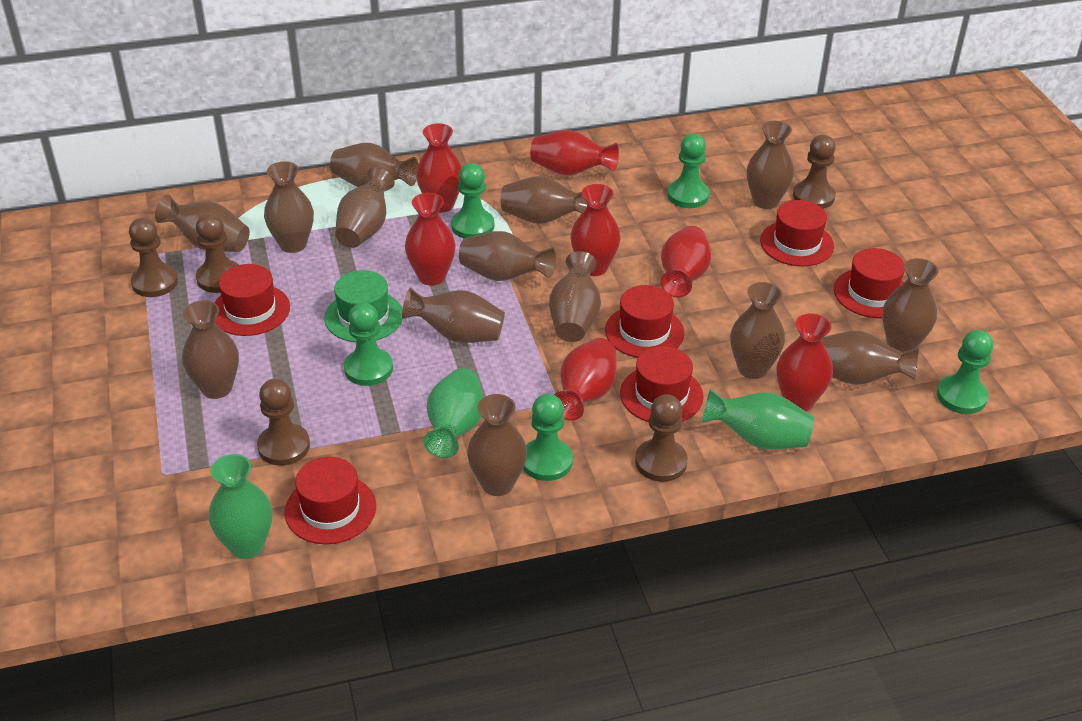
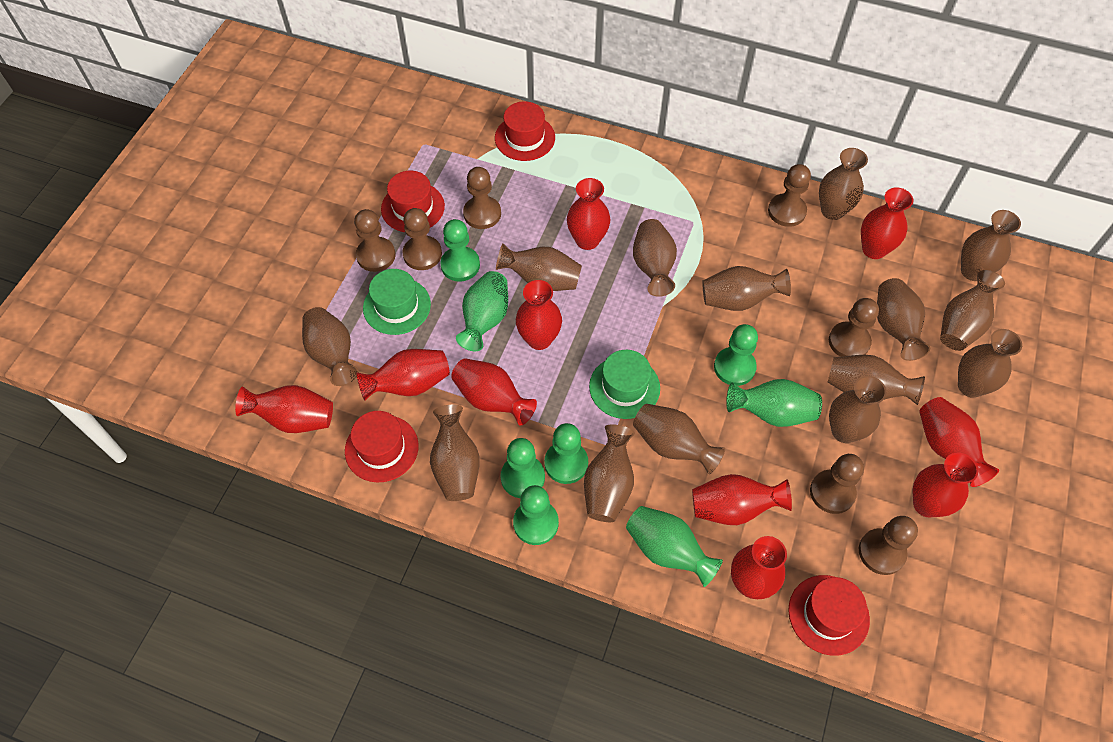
brown pawn: [129,218,178,297] [196,214,239,293] [257,379,310,466] [635,394,688,482] [793,135,836,209] = 5 -> [354,209,396,272] [402,208,442,270] [463,167,501,229] [768,164,811,227] [810,454,864,514] [829,298,879,357] [859,516,918,575] = 7
green hat: [324,270,403,342] = 1 -> [363,269,431,335] [589,350,660,419] = 2
red hat: [214,264,290,336] [285,457,376,544] [605,285,684,358] [620,346,704,422] [760,200,834,266] [834,248,905,318] = 6 -> [345,411,418,482] [381,171,445,232] [495,101,555,161] [788,575,870,656] = 4
red vase: [405,193,456,286] [416,123,462,213] [530,130,619,176] [554,338,617,421] [571,184,621,276] [661,226,711,298] [776,313,833,411] = 7 -> [235,385,333,433] [356,349,450,401] [451,358,537,426] [516,280,562,350] [567,178,610,250] [692,474,792,525] [731,536,787,599] [861,187,913,259] [912,453,978,518] [919,397,999,487] = 10

